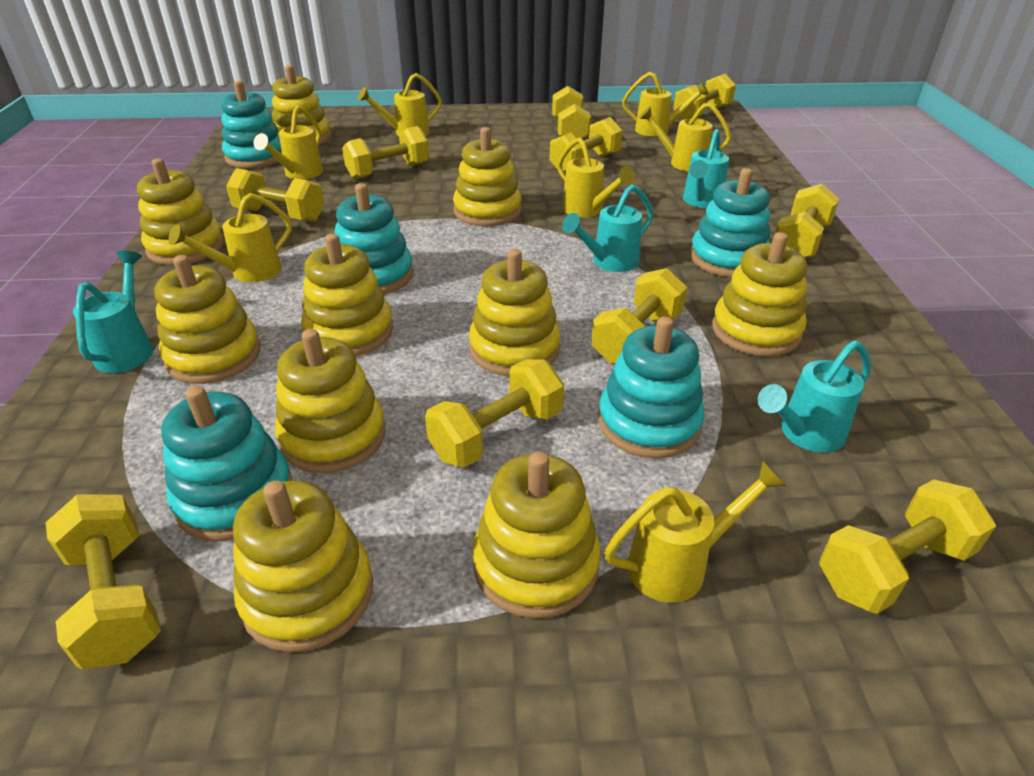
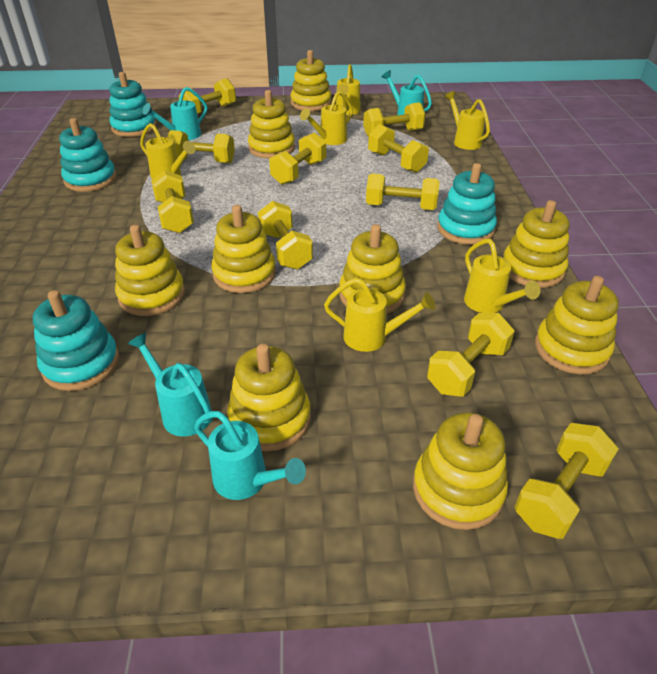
turquoise stacking toy: [161,386,292,541] [221,81,282,168] [334,183,414,294] [598,316,705,459] [690,168,770,277] = 5 -> [32,290,119,391] [59,118,117,192] [109,72,157,137] [437,163,497,245] = 4
yellow stacking toy: [137,158,224,265] [154,255,260,384] [233,480,373,652] [272,65,331,145] [275,329,385,473] [301,233,393,356] [453,127,522,226] [469,249,560,376] [472,451,600,619] [712,232,807,356] = 10 -> [115,225,185,316] [211,205,276,293] [227,344,311,451] [248,90,295,158] [291,50,331,111] [339,224,406,314] [413,412,508,530] [503,200,570,288] [535,276,619,374] = 9
yellow watering can: [168,193,292,282] [253,105,323,179] [358,73,442,136] [557,137,635,217] [604,460,786,603] [622,72,709,137] [639,102,731,171] = 7 -> [140,123,195,179] [300,91,353,145] [324,278,435,352] [336,64,361,115] [445,91,490,150] [464,239,540,313] = 6

